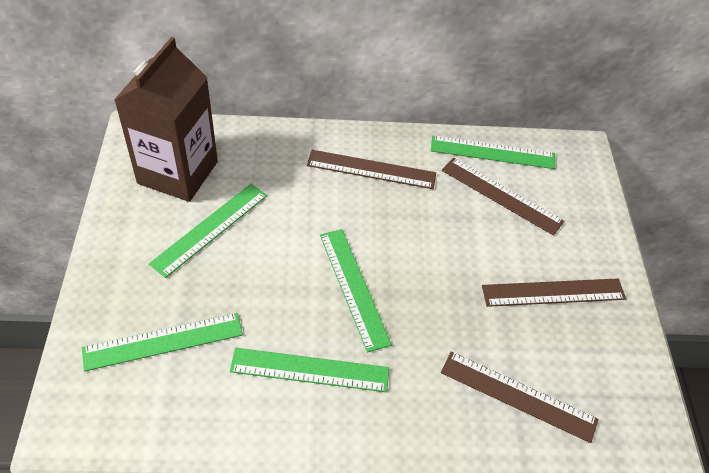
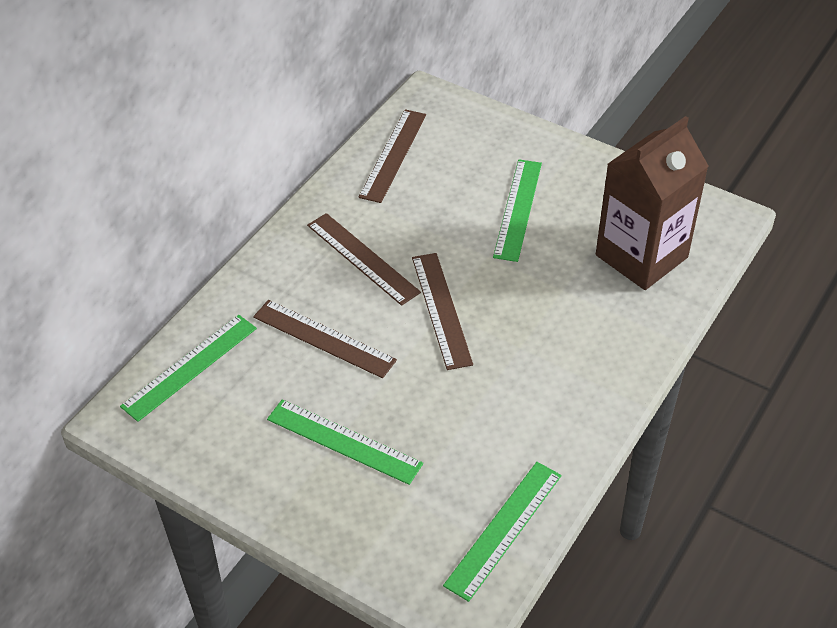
green ruler: [82,313,243,371] [149,184,267,278] [230,348,389,392] [320,229,392,352] [431,136,555,169] = 5 -> [120,315,257,422] [267,399,423,485] [443,462,562,602] [493,159,542,262] = 4

